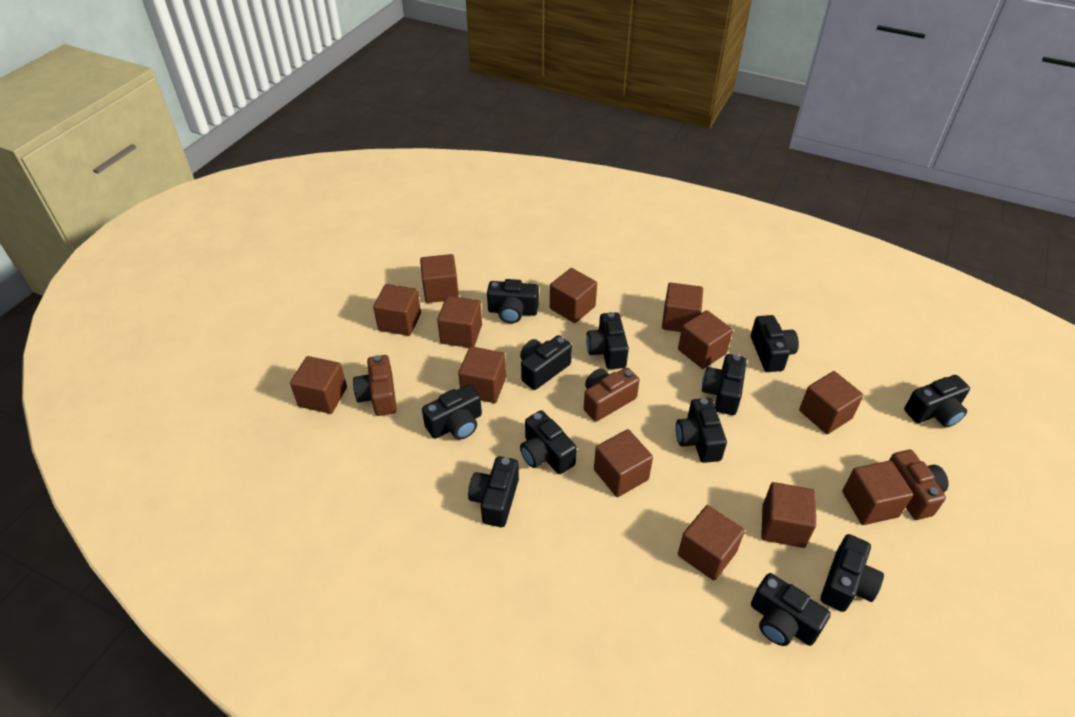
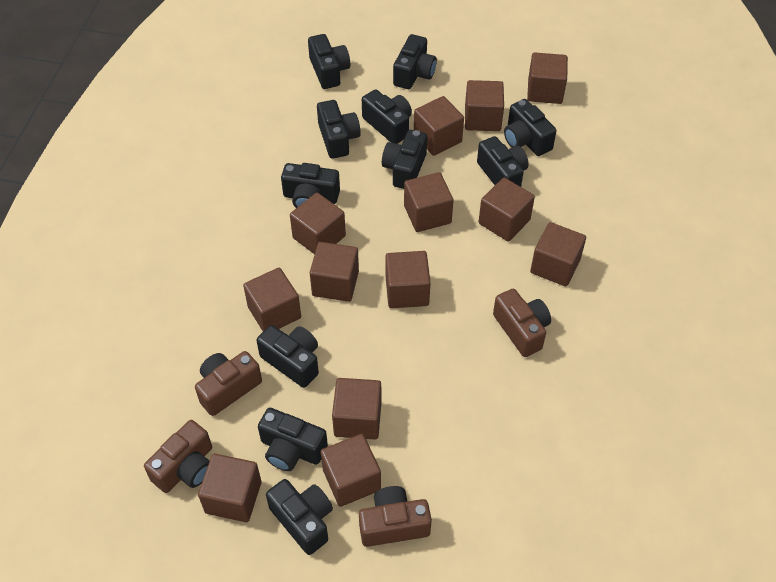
black camera: [422,384,482,440] [468,456,519,527] [487,279,539,323] [520,335,572,390] [520,410,577,474] [586,312,629,369] [676,398,727,463] [702,354,747,415] [751,315,799,372] [751,573,831,646] [821,534,884,612] [904,375,970,428] = 12 -> [256,325,319,388] [258,408,328,471] [266,479,333,555] [281,163,340,208] [308,34,350,89] [317,100,361,159] [362,89,412,144] [382,130,427,189] [393,34,437,89] [477,136,529,187] [504,99,557,156] = 11
brown camera: [353,355,397,416] [584,367,640,421] [889,450,949,520] = 3 -> [144,420,212,493] [195,351,262,416] [359,486,432,547] [493,289,551,357] = 4

